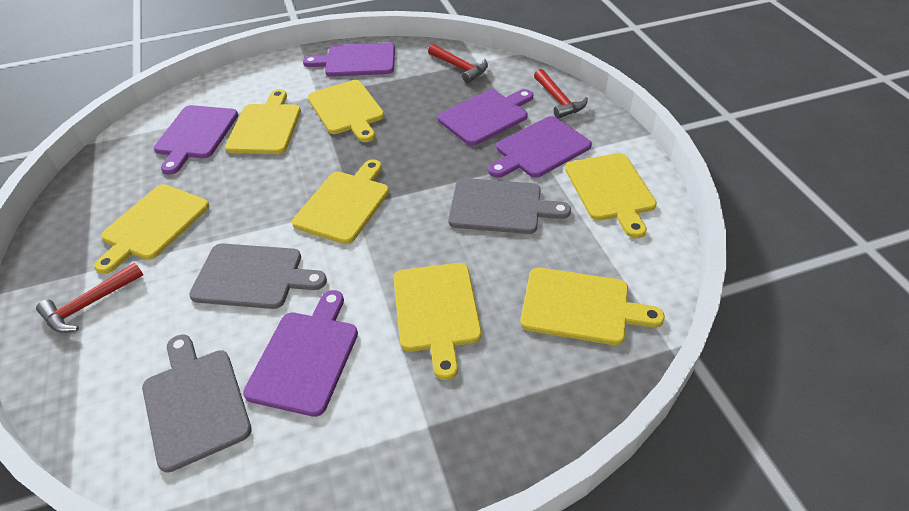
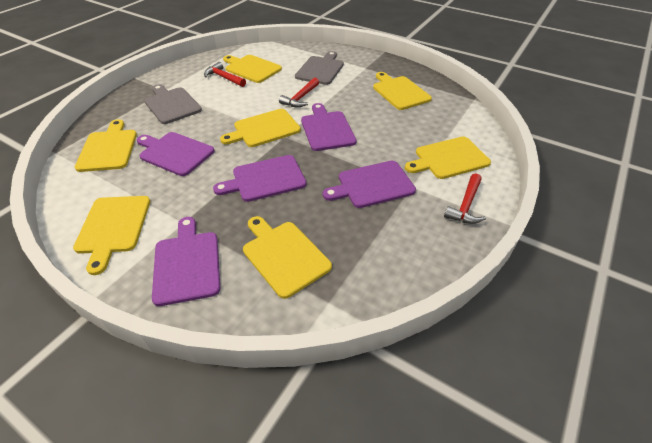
grey cutting board: [142,334,252,473] [189,243,327,309] [448,178,571,234] = 3 -> [144,84,202,124] [295,51,344,85] = 2

